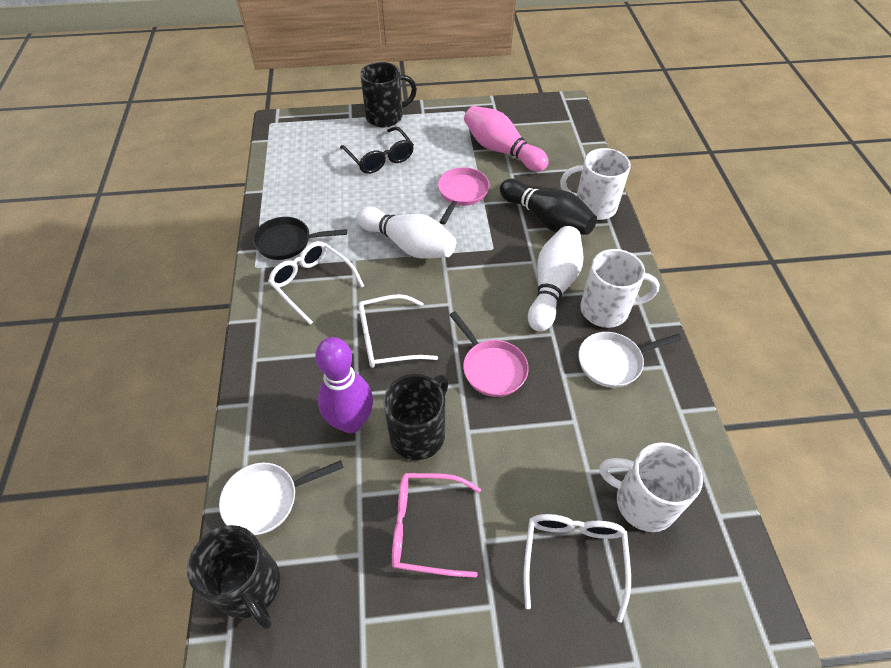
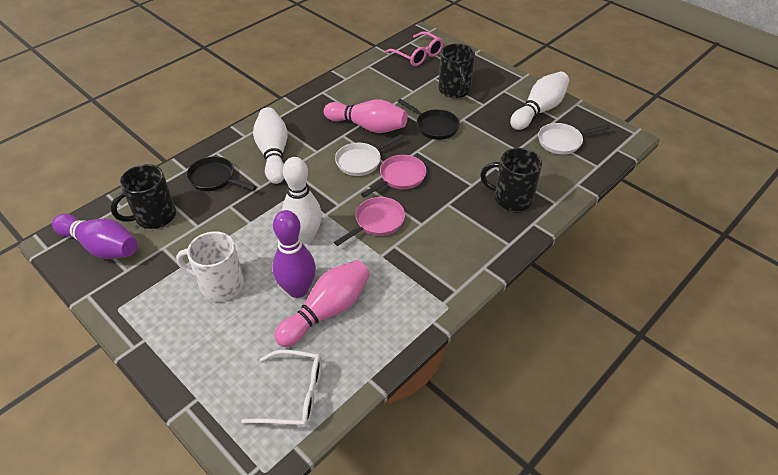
black bowling pin: [500,179,597,235] = 1 -> none = 0
black glasses: [340,127,414,174] = 1 -> none = 0
black pan: [253,217,347,260] = 1 -> [186,156,257,191] [397,99,460,140] = 2
pink bowling pin: [464,106,549,172] = 1 -> [274,260,370,347] [324,100,407,133] = 2
purple bowling pin: [315,337,373,433] = 1 -> [52,214,138,259] [272,210,316,298] = 2
white bowling pin: [357,206,456,259] [528,226,584,332] = 2 -> [253,107,288,184] [282,157,322,244] [510,72,569,130] = 3
white glasses: [268,241,364,325] [358,294,438,368] [523,514,631,622] = 3 -> [241,350,322,427] = 1
white mug: [560,148,631,220] [580,249,660,328] [599,442,703,532] = 3 -> [176,231,244,302] = 1

